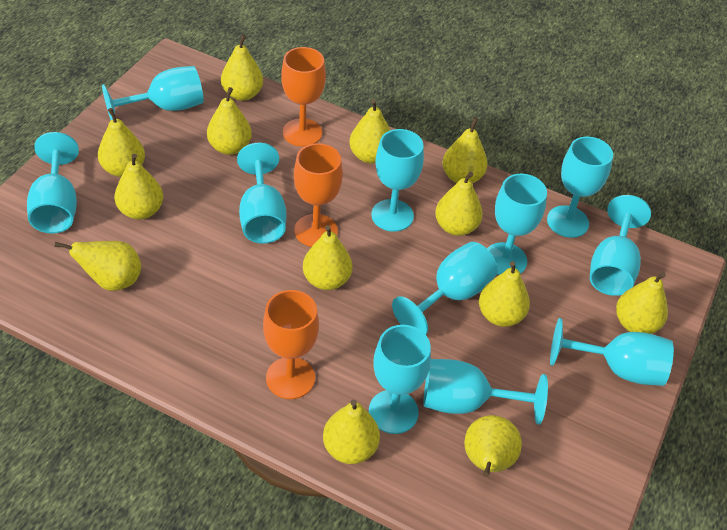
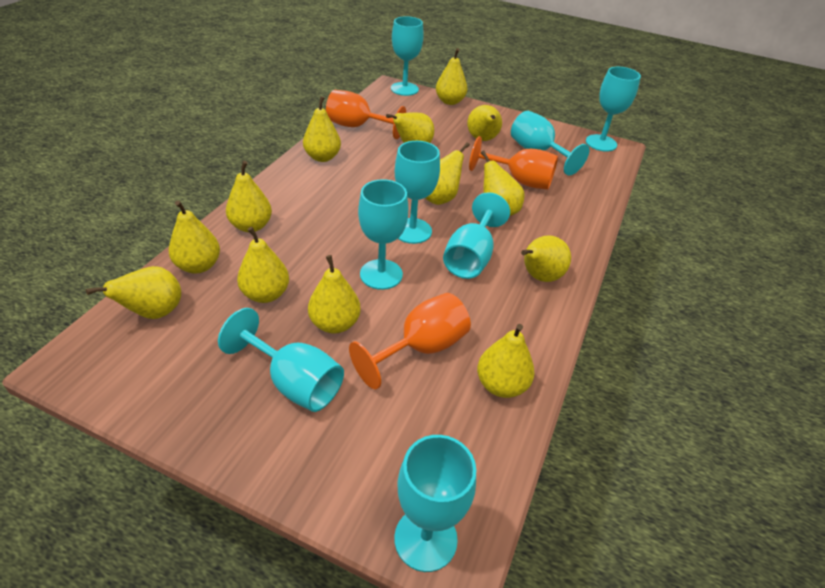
turquoise goblet: [27,132,79,233] [102,66,204,120] [237,143,286,244] [369,325,431,434] [371,129,424,232] [392,242,498,335] [423,359,548,425] [487,174,547,275] [547,137,613,238] [550,318,674,386] [590,195,651,296] = 11 -> [218,308,344,412] [358,179,408,290] [391,16,424,96] [394,435,476,572] [395,141,440,244] [443,192,510,279] [511,111,589,176] [586,67,641,152] = 8

